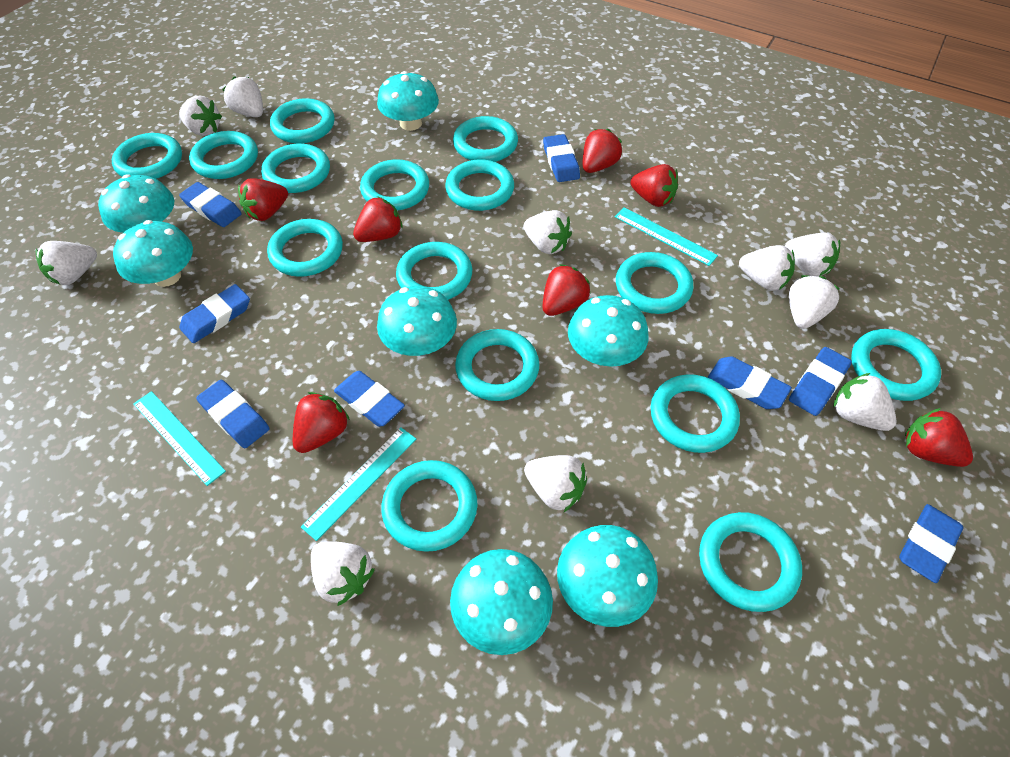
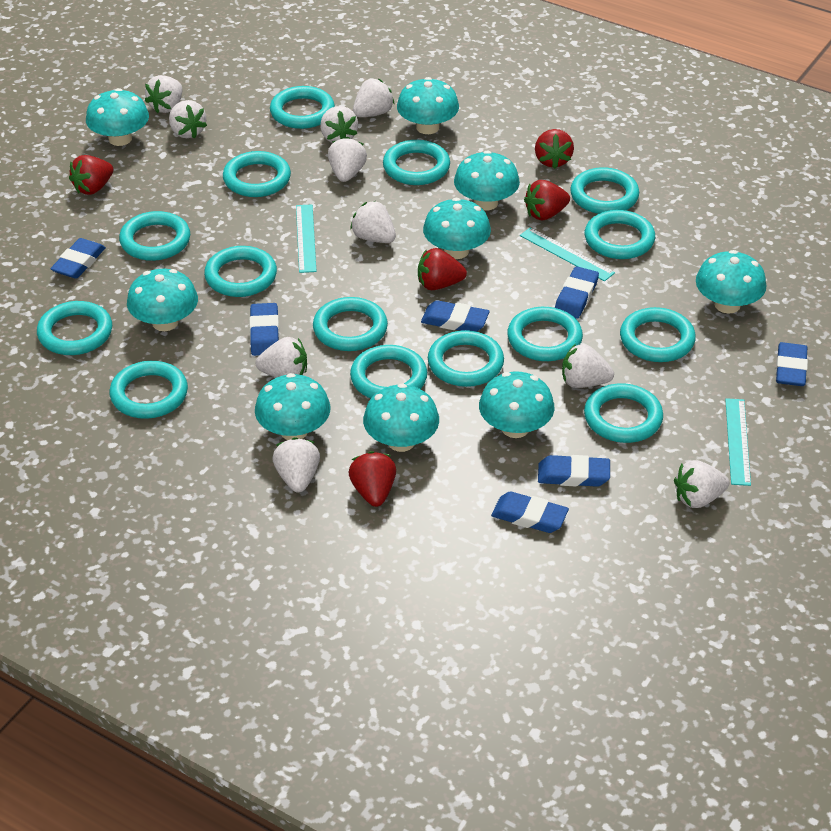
blue eraser: [179,182,242,227] [179,284,250,343] [196,380,270,448] [334,371,405,427] [543,134,580,182] [708,356,792,409] [789,347,852,416] [899,504,963,583] = 8 -> [50,238,106,279] [250,303,279,356] [421,300,489,332] [491,491,569,533] [538,455,610,487] [555,266,599,319] [776,342,808,386] = 7
red strawberry: [238,178,288,221] [293,392,350,453] [353,196,403,242] [542,264,591,316] [583,129,622,173] [630,164,678,207] [905,408,973,467] = 7 -> [69,155,113,195] [348,451,396,507] [418,248,467,290] [524,180,570,220] [535,129,574,169] = 5
turquoise mushroom: [98,174,174,233] [113,220,193,287] [377,71,439,131] [377,286,457,356] [450,549,553,655] [557,525,658,627] [568,295,649,367] = 7 -> [86,88,149,146] [127,269,198,331] [255,373,330,440] [363,383,439,452] [397,77,459,134] [423,198,491,259] [454,150,520,210] [479,372,554,438] [696,250,767,313] = 9

